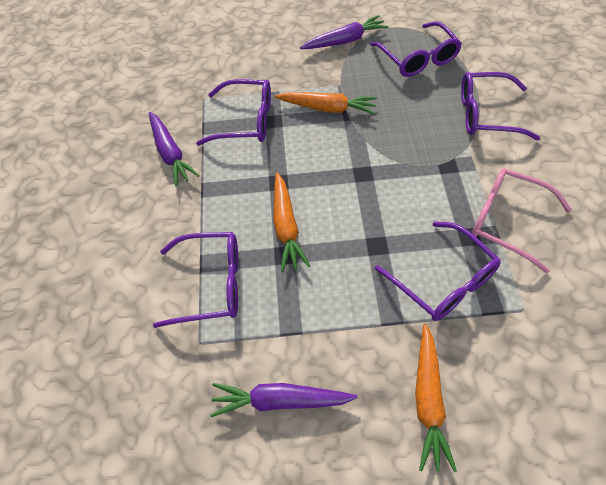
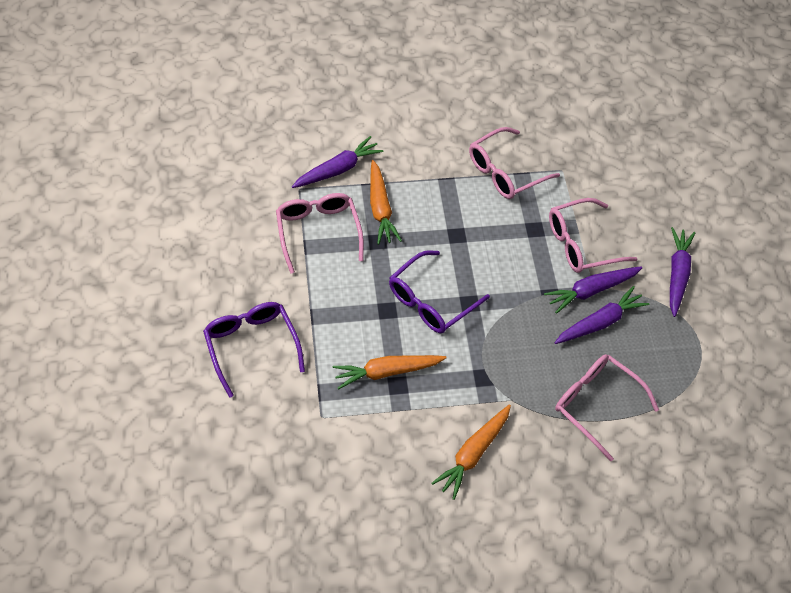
pink glasses: [472,168,572,273] = 1 -> [276,193,364,274] [469,127,560,199] [549,198,637,273] [555,354,659,462] = 4
purple carrot: [149,112,200,187] [210,383,357,417] [300,15,389,49] = 3 -> [292,136,383,188] [544,266,642,314] [555,286,649,344] [670,227,695,317] = 4
purple glasses: [153,232,238,328] [196,79,271,145] [370,21,462,77] [375,221,501,321] [461,72,540,140] = 5 -> [203,302,305,398] [389,250,490,333] = 2

